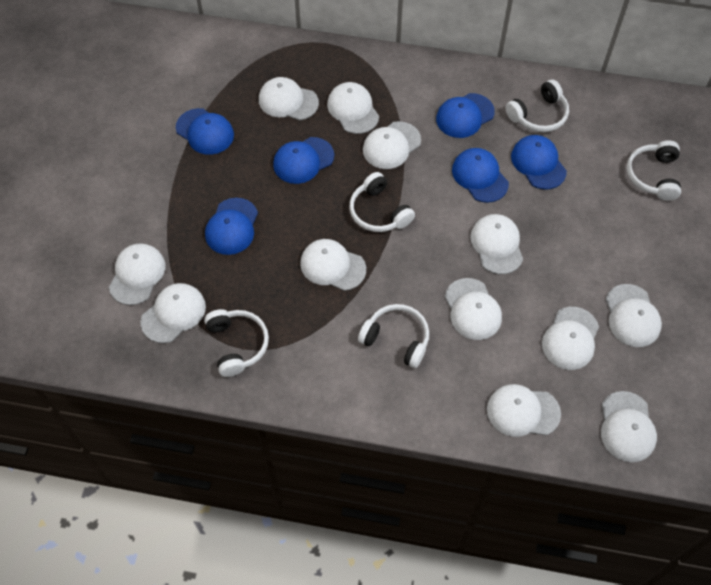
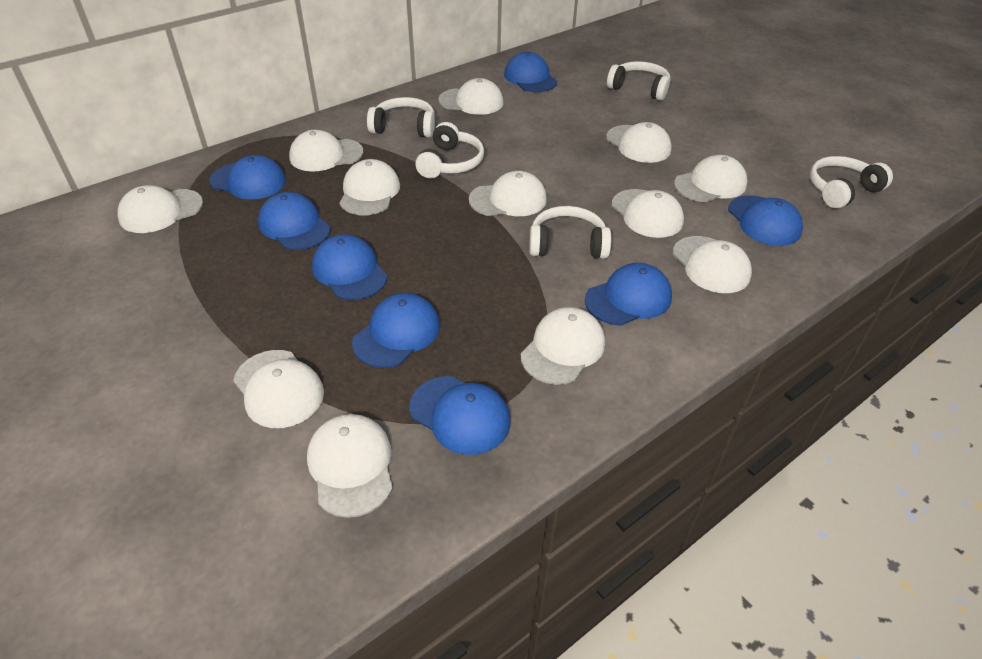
blue cap: [176,108,234,155] [205,198,258,255] [273,137,334,184] [436,93,495,138] [452,148,509,203] [511,135,567,189] = 6 -> [209,155,286,200] [258,192,331,250] [312,234,388,300] [352,293,440,368] [410,376,511,455] [504,52,557,92] [585,263,672,326] [728,195,803,246] = 8

